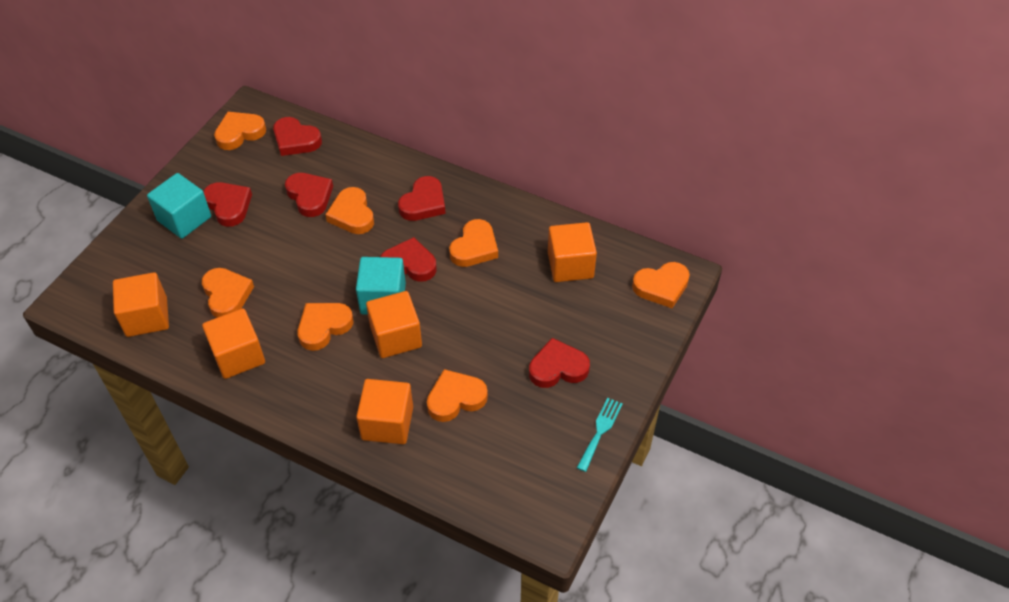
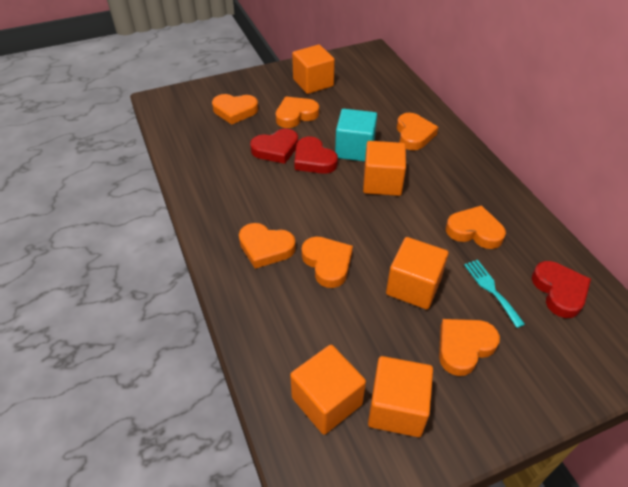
red heart: [203,182,252,227] [273,117,322,156] [285,173,333,217] [380,237,437,282] [398,176,446,221] [529,338,590,388] = 6 -> [250,129,298,164] [294,136,338,174] [532,261,591,318] = 3
turquoise cube: [147,173,211,239] [356,257,406,315] = 2 -> [335,109,377,162] = 1

